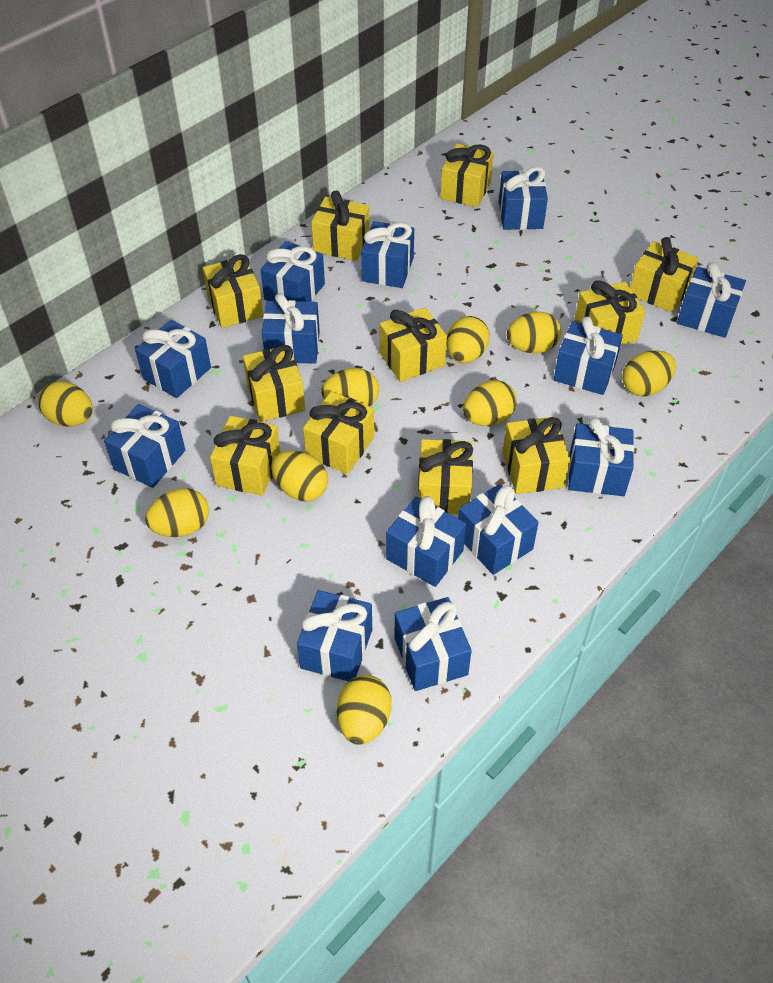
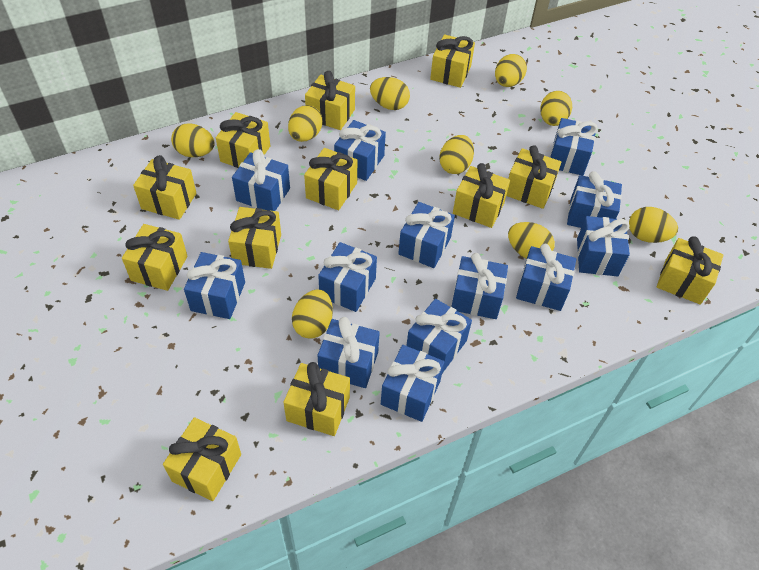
yellow gift: [203,254,263,328] [210,416,281,496] [243,345,305,422] [303,391,374,474] [311,191,370,261] [380,307,447,382] [418,439,473,514] [441,144,494,207] [503,417,570,494] [574,280,645,345] [630,237,699,312] = 11 -> [122,224,188,291] [133,155,196,220] [163,417,241,501] [216,112,270,168] [228,207,281,269] [283,362,350,436] [304,148,357,210] [305,71,355,130] [430,34,475,88] [453,163,510,228] [506,145,561,209] [657,236,723,305] = 12

